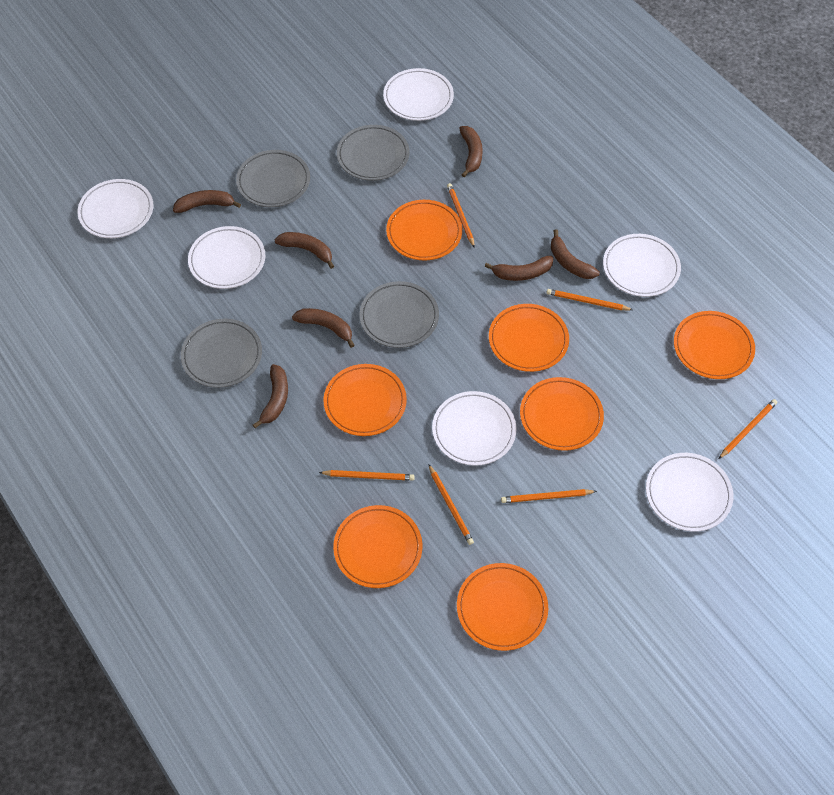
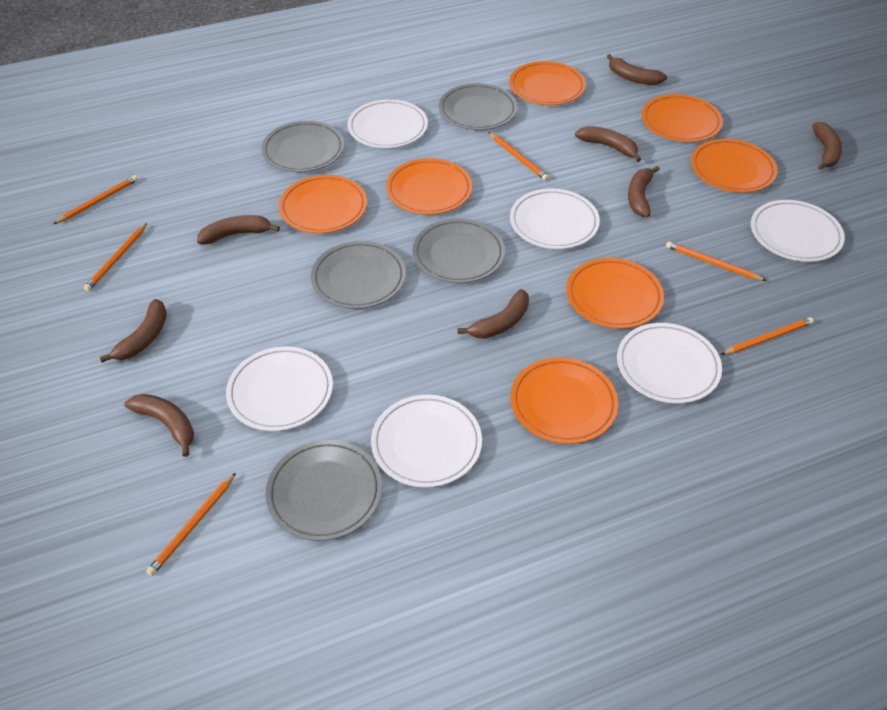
brown banana: [173,190,241,213] [253,364,288,428] [275,232,334,269] [292,308,355,348] [459,126,483,177] [485,256,553,281] [551,229,600,279] = 7 -> [100,299,167,363] [124,394,194,457] [197,215,280,244] [457,289,529,339] [575,126,641,162] [607,54,667,85] [628,166,660,217] [812,122,842,170] = 8
grey plate: [181,319,262,388] [236,150,310,207] [337,125,409,181] [359,281,439,348] = 4 -> [261,121,344,172] [265,440,382,541] [311,241,406,309] [412,218,505,283] [439,83,517,130] = 5

